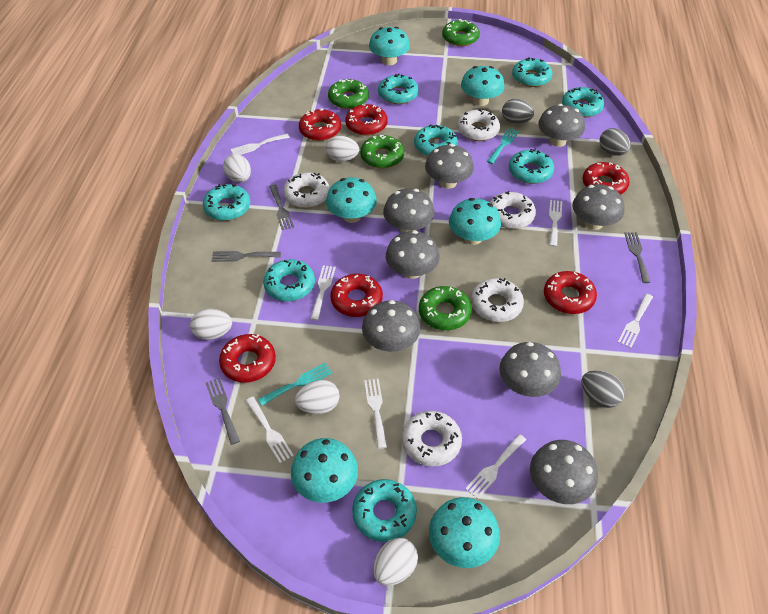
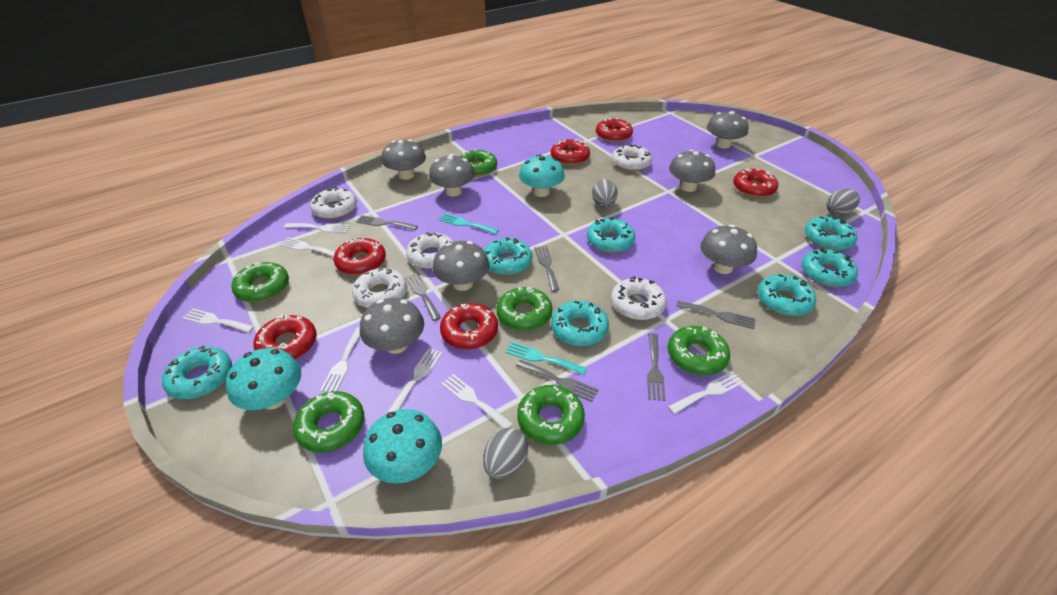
green donut: [328,79,369,109] [360,135,404,168] [419,286,472,330] [442,19,480,46] = 4 -> [231,262,289,302] [293,391,364,452] [461,149,497,177] [496,287,552,331] [517,385,585,445] [668,326,730,375] = 6
grey fork: [206,378,240,445] [212,251,281,262] [269,184,294,230] [624,232,650,283] = 4 -> [356,215,418,230] [406,273,441,321] [516,360,599,402] [535,246,559,292] [647,333,666,401] [676,301,756,329] = 6
grey mushroom: [362,300,421,352] [383,188,435,233] [386,231,440,279] [425,144,474,189] [499,342,561,397] [530,440,598,504] [538,104,585,147] [573,184,624,230] = 8 -> [360,298,424,354] [381,139,426,180] [429,154,475,197] [433,241,489,291] [669,150,715,192] [700,225,757,274] [707,111,749,149] = 7
turquoise donut: [203,184,250,221] [263,259,315,301] [352,479,417,542] [378,73,419,104] [414,124,458,156] [509,149,554,184] [512,57,552,87] [562,87,604,117] = 8 -> [162,345,232,399] [484,237,532,275] [551,301,609,346] [587,217,635,253] [758,274,816,316] [801,249,858,287] [805,216,857,251] = 7
turquoise mushroom: [291,438,358,503] [326,177,377,223] [369,27,410,65] [429,497,500,568] [449,198,501,245] [461,66,505,106] = 6 -> [226,348,301,410] [363,409,442,484] [519,155,565,197] = 3
white egg: [190,309,232,340] [223,154,251,183] [295,380,340,414] [326,136,359,162] [373,538,418,586] = 5 -> none = 0

